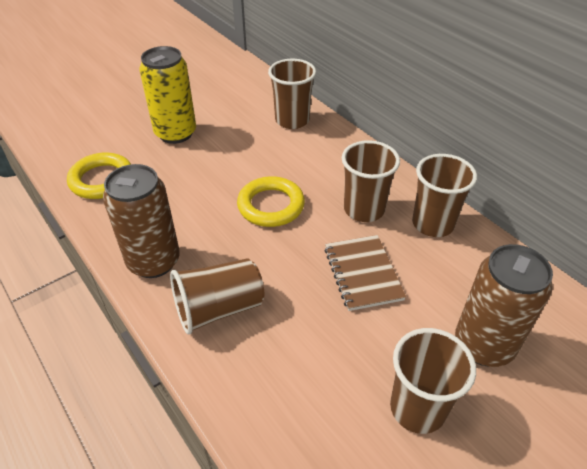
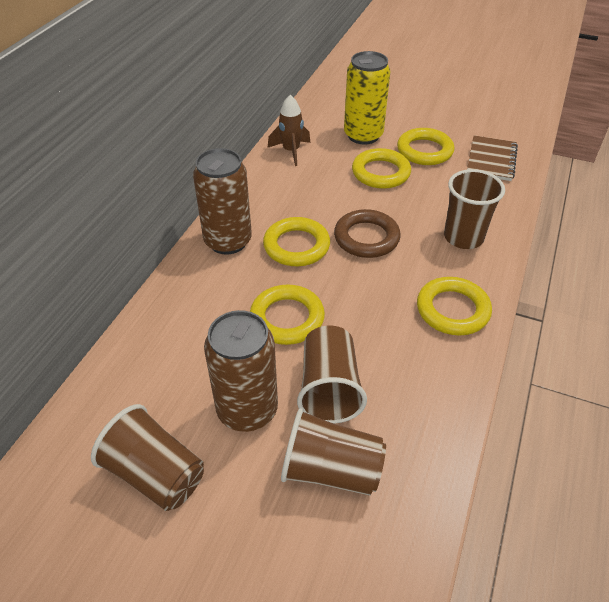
brown cup: [170,258,264,334] [268,59,316,129] [342,140,400,222] [390,328,476,434] [412,154,477,237] = 5 -> [91,404,204,511] [281,408,386,496] [297,326,367,424] [444,169,505,249] = 4
brown ring: none = 0 -> [334,209,401,258] = 1
brown rocket: none = 0 -> [268,95,311,166] = 1
yellow ring: [67,152,131,199] [237,176,305,227] = 2 -> [250,285,325,345] [263,217,330,266] [352,148,411,189] [397,128,455,165] [417,277,492,336] = 5

